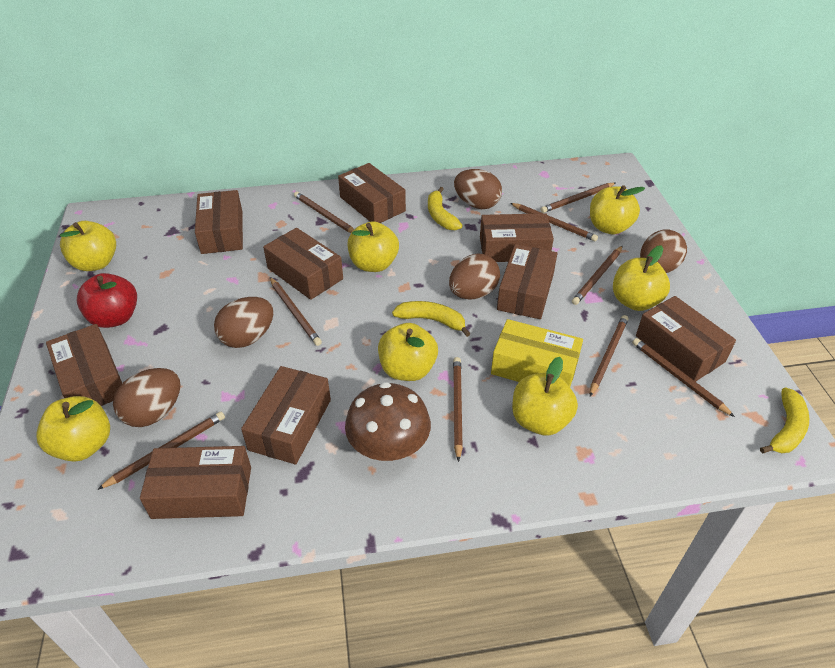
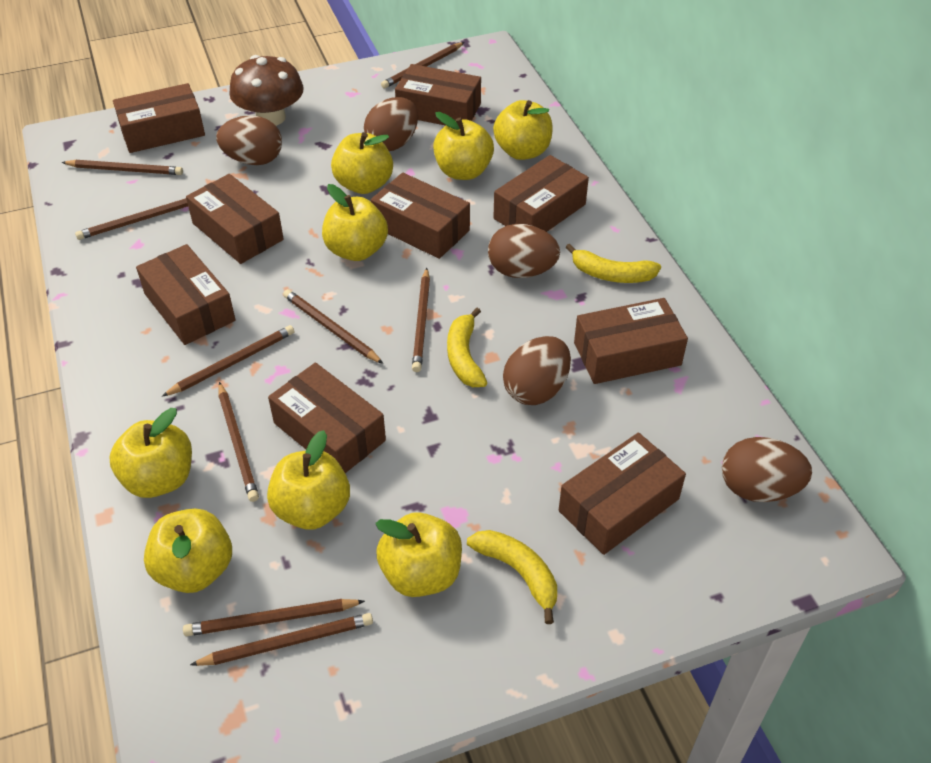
red apple: [77,273,137,328] = 1 -> none = 0
yellow apple: [36,396,110,462] [60,221,116,271] [348,221,399,272] [378,323,438,381] [512,357,578,436] [590,185,645,235] [613,245,670,311] = 7 -> [109,408,192,498] [144,508,232,593] [267,430,350,530] [322,184,388,261] [331,132,393,194] [375,512,462,597] [433,112,494,180] [493,100,553,160] = 8
yellow box: [491,319,583,387] = 1 -> none = 0

